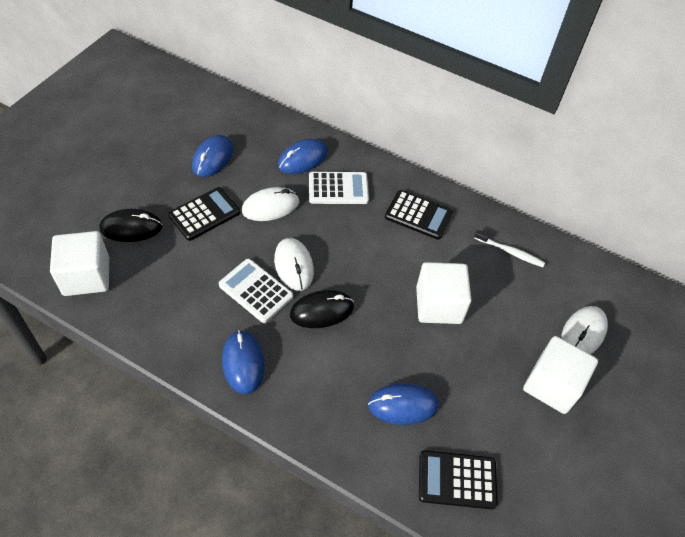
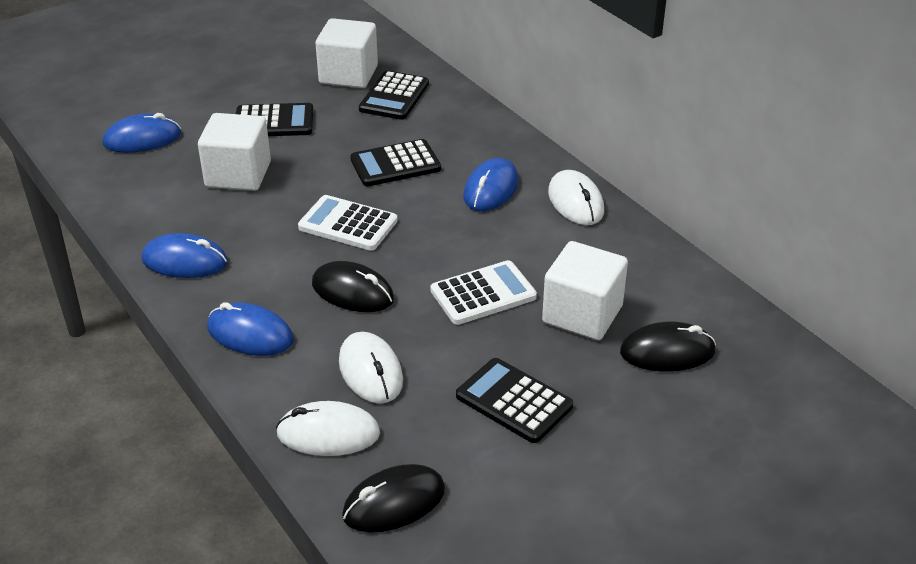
black calculator: [168,187,240,241] [385,190,453,240] [419,450,498,509] = 3 -> [236,103,313,136] [350,139,441,187] [359,71,429,120] [456,358,573,443] = 4
black mouse: [99,209,163,242] [290,290,354,328] = 2 -> [312,261,394,312] [342,464,445,533] [620,322,716,372] = 3
white toothbrush: [474,230,545,267] = 1 -> none = 0

